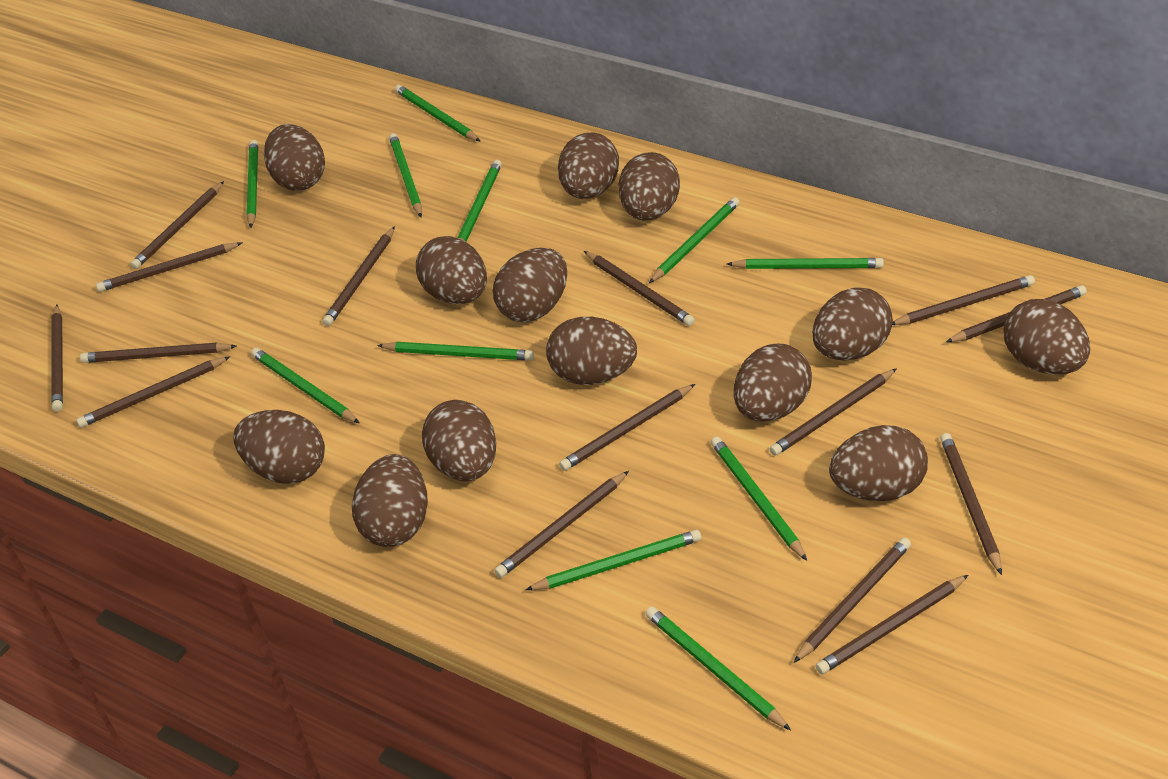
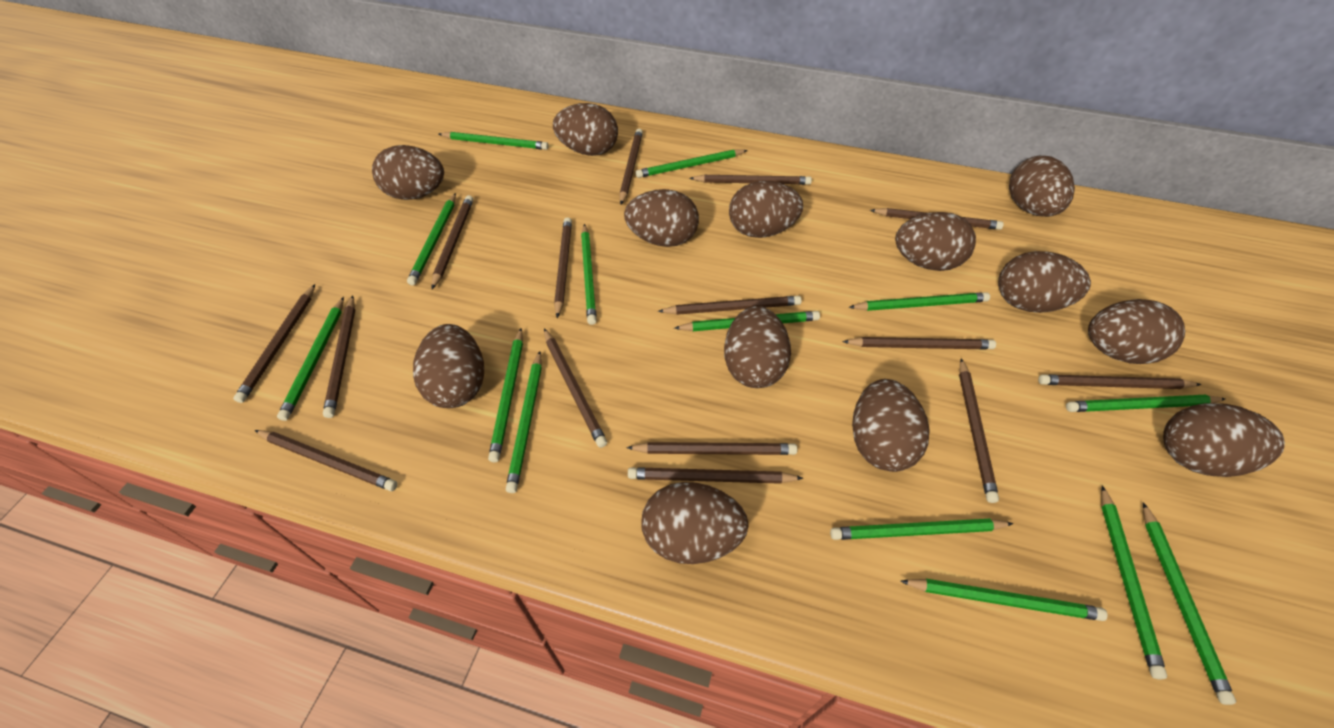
green pencil: [246,140,258,228] [251,348,359,423] [377,342,534,360] [389,133,422,217] [395,85,480,141] [457,160,502,242] [526,530,701,590] [646,607,791,730] [649,197,740,283] [711,437,807,561] [727,258,884,269] = 11 -> [277,297,344,421] [407,193,456,285] [439,132,548,150] [488,328,523,462] [506,351,542,493] [581,224,597,325] [636,149,748,178] [674,311,820,331] [830,519,1014,540] [848,292,990,311] [900,579,1108,621] [1066,395,1225,412] [1101,486,1167,679] [1143,502,1236,705] = 14

